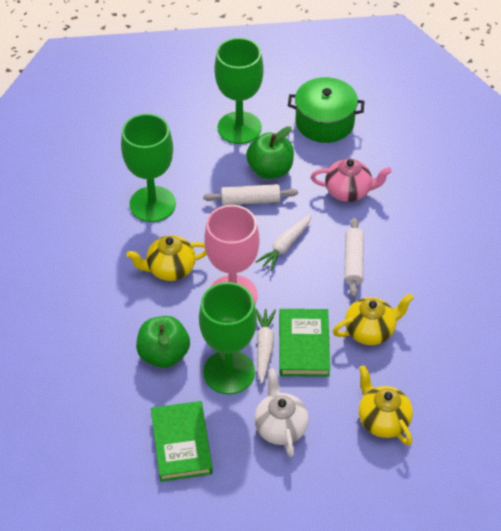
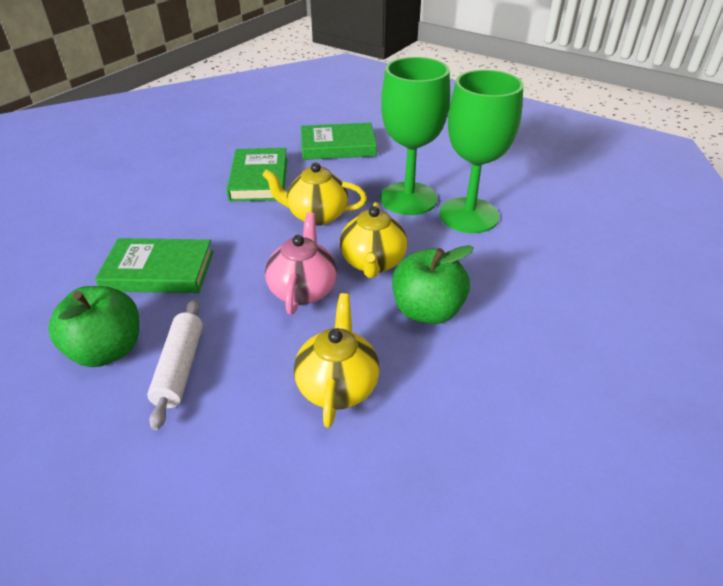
green book: [151,401,213,482] [279,309,330,377] = 2 -> [95,238,213,293] [226,148,287,202] [301,123,377,160] = 3
green goblet: [121,114,176,222] [199,282,257,394] [214,38,264,144] = 3 -> [381,57,450,215] [439,70,524,233] = 2
green pot: [288,77,365,143] = 1 -> none = 0
pink goblet: [204,205,259,304] = 1 -> none = 0
white carrot: [255,214,312,271] [256,309,276,384] = 2 -> none = 0
white rolling pin: [203,184,298,205] [344,218,364,297] = 2 -> [147,299,203,430] = 1
white teapot: [254,368,309,457] = 1 -> none = 0

